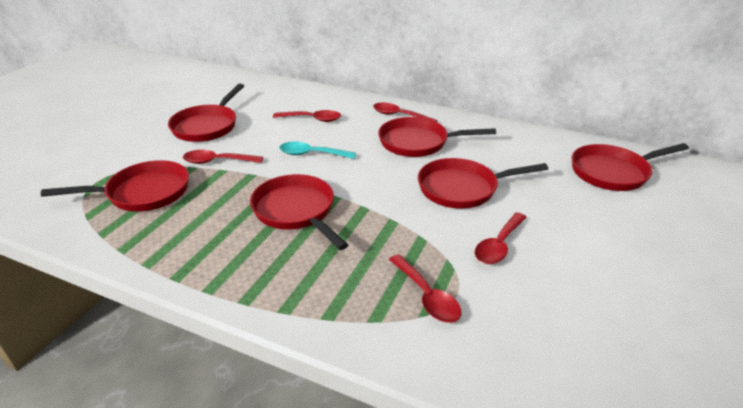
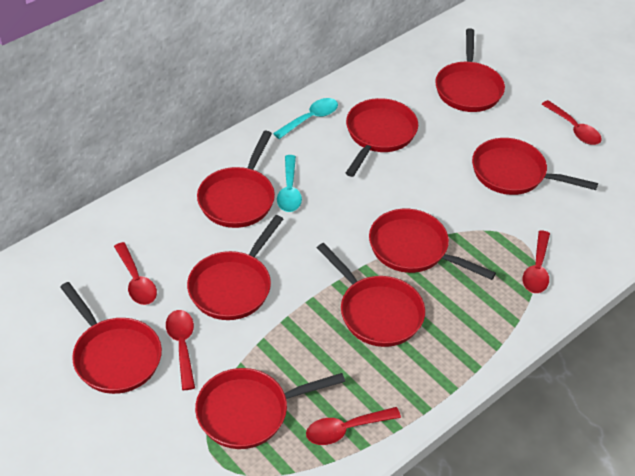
red pan: [41,160,189,212] [168,84,244,142] [250,174,348,250] [378,117,496,157] [418,158,548,209] [572,143,689,191] = 6 -> [60,282,162,394] [187,215,283,320] [195,368,345,449] [197,131,275,228] [317,243,425,347] [346,98,418,177] [369,209,496,280] [435,28,505,112] [472,138,598,195] = 9
turquoise spoon: [280,141,356,159] = 1 -> [273,98,338,139] [277,155,302,212] = 2

